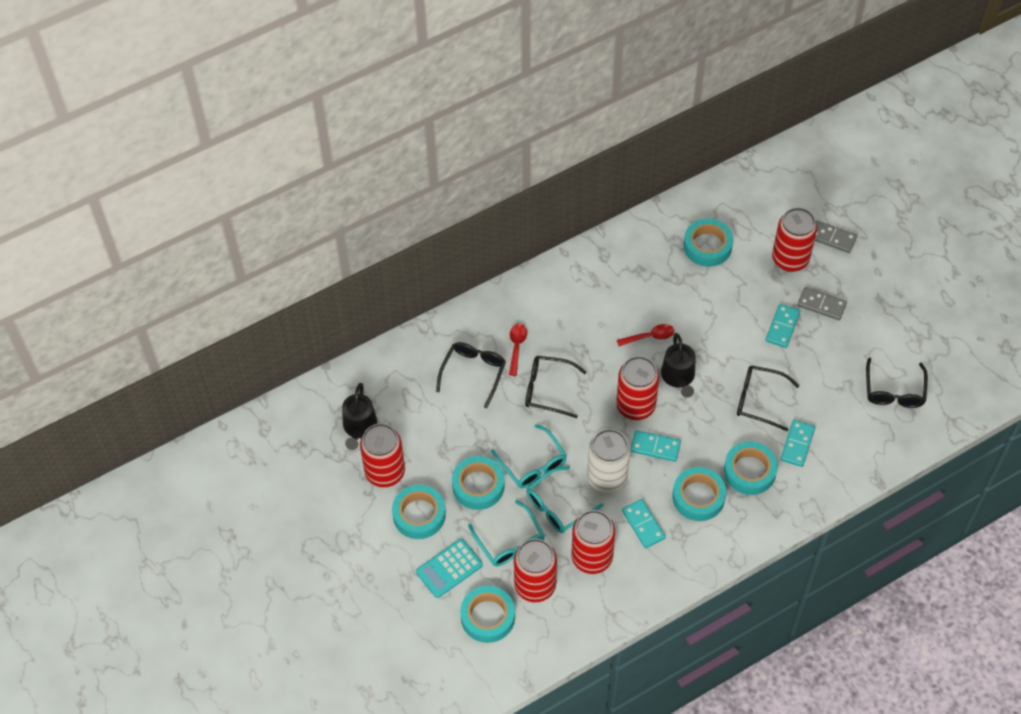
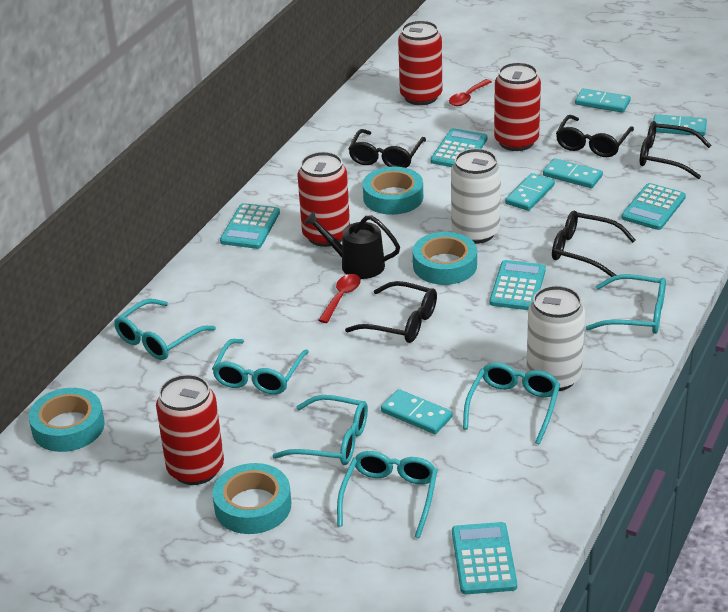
black glasses: [436,342,506,408] [525,356,586,418] [737,365,799,431] [866,358,928,408] = 4 -> [345,281,437,343] [348,129,426,168] [552,210,636,277] [556,115,634,157] [640,121,711,179] = 5
black watering can: [342,383,377,450] [661,333,696,398] = 2 -> [304,211,400,279] = 1
grey domino: [797,287,847,320] [815,220,857,253] = 2 -> none = 0
red can: [360,423,405,487] [514,539,557,602] [571,510,615,574] [616,356,659,420] [772,208,817,272] = 5 -> [156,374,224,485] [298,152,350,247] [398,20,442,105] [494,62,541,151] = 4
turquoise calculator: [416,539,483,598] = 1 -> [220,203,280,249] [430,128,487,167] [452,522,517,594] [489,260,546,310] [621,183,686,230] = 5
turquoise domino: [622,499,666,548] [630,430,681,462] [766,304,800,348] [780,420,815,467] = 4 -> [381,389,453,434] [505,173,555,211] [543,158,603,188] [575,88,631,113] [653,114,707,136] = 5
turquoise glasses: [468,500,545,566] [491,424,567,488] [526,466,604,533] = 3 -> [114,299,216,360] [212,339,309,395] [272,395,368,465] [337,451,438,538] [463,363,560,445] [585,274,666,334] = 6
turquoise tape: [392,485,446,539] [452,456,504,510] [460,586,515,643] [672,467,726,521] [684,218,733,267] [724,441,778,495] = 6 -> [29,388,105,452] [212,463,291,534] [363,167,423,215] [413,232,477,285] = 4
white can: [587,429,630,493] = 1 -> [451,148,501,244] [526,286,585,391] = 2

